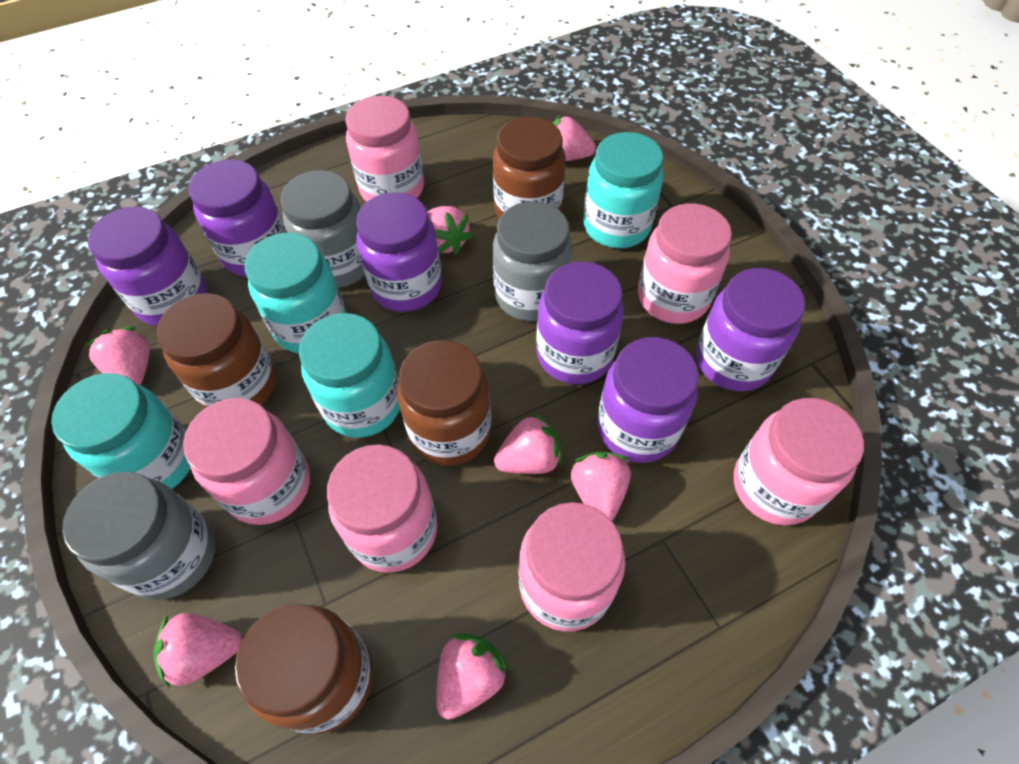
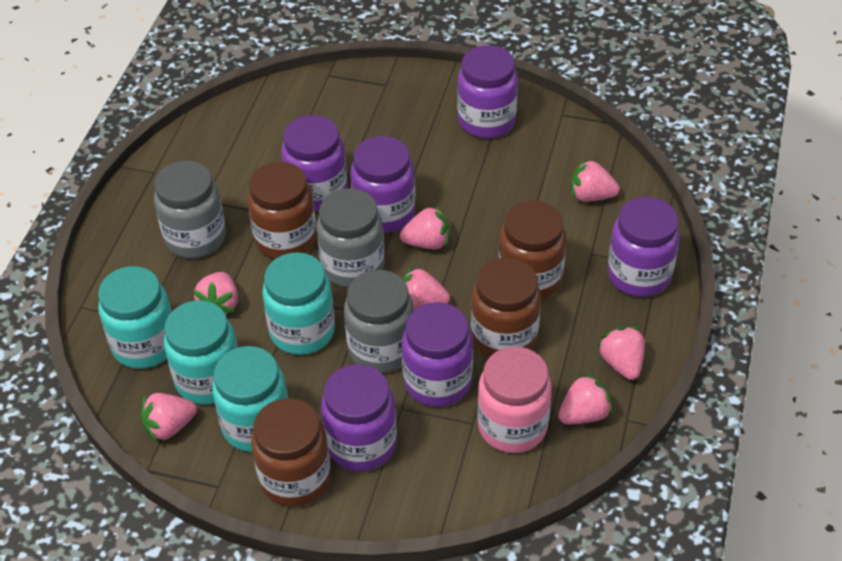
pink jar: [183,398,310,525] [327,445,438,573] [345,96,424,202] [519,502,625,632] [638,203,732,324] [734,398,864,525] = 6 -> [477,347,552,453] = 1

